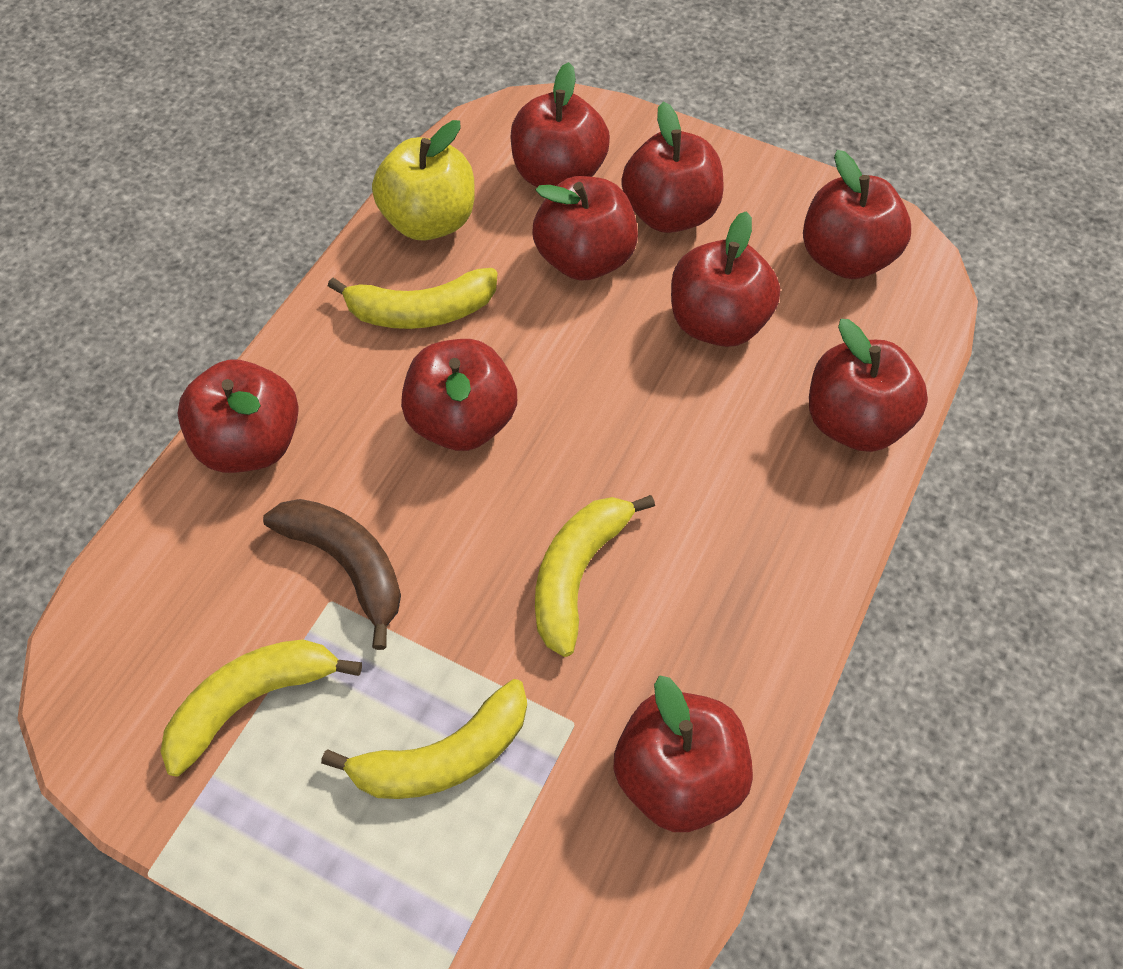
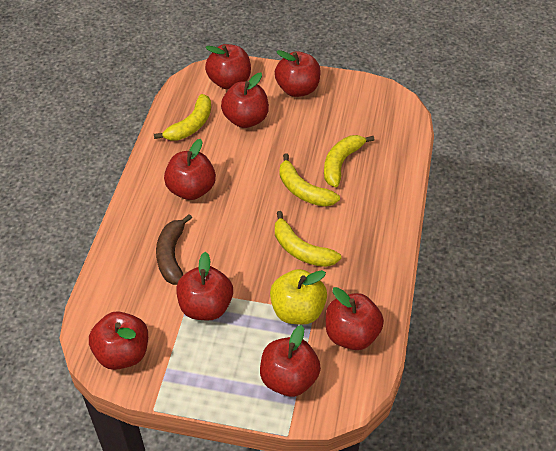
red apple: [177,360,299,473] [401,339,517,451] [510,62,610,187] [532,176,638,281] [614,675,753,832] [621,102,724,233] [671,211,780,347] [803,150,911,279] [809,319,928,452] = 9 -> [89,311,148,370] [164,139,216,200] [176,252,233,320] [205,44,251,89] [221,73,269,128] [260,325,321,397] [275,50,321,97] [326,287,384,350] = 8

